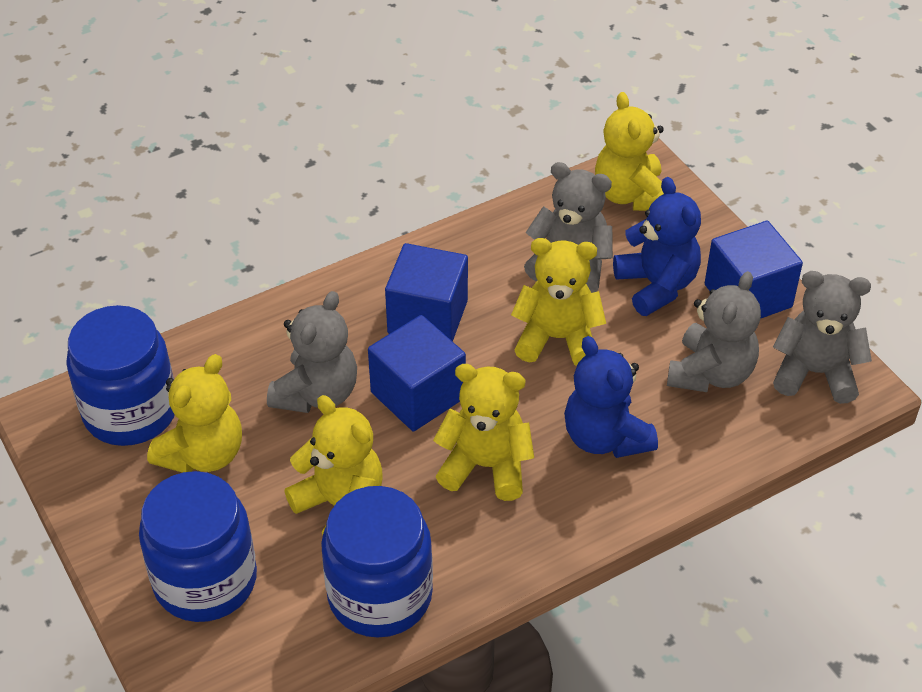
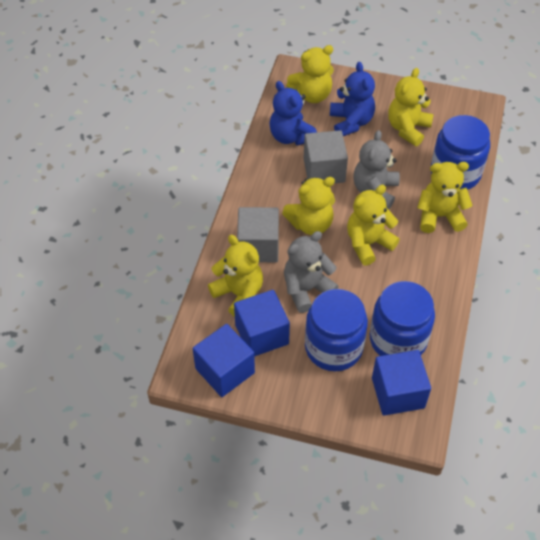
grey cube: none = 0 -> [237,207,279,262] [303,130,348,183] = 2
grey teddy bear: [267,291,357,413] [524,162,613,293] [667,271,761,392] [773,271,872,404] = 4 -> [284,231,339,313] [353,130,400,209] = 2
yellow teddy bear: [147,354,242,473] [285,395,383,534] [433,364,534,501] [511,238,606,366] [595,92,664,211] = 5 -> [208,235,263,317] [282,177,335,235] [286,45,334,103] [347,185,400,266] [388,68,434,146] [417,162,473,233] = 6

